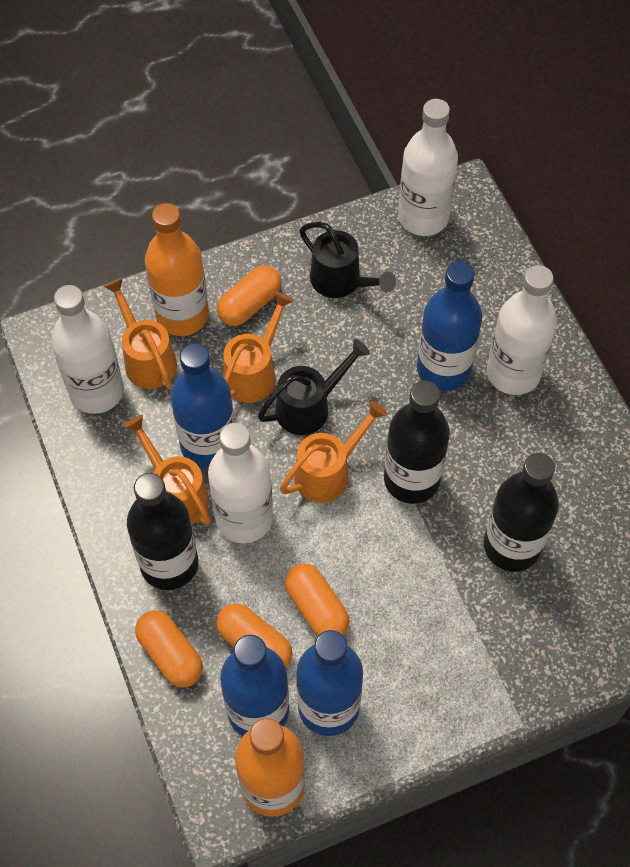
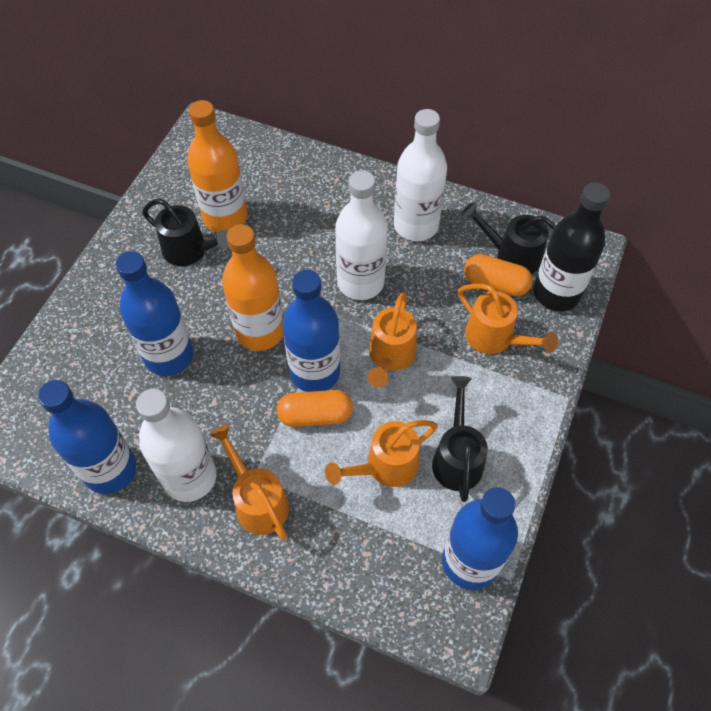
black bottle: [127,473,198,590] [384,380,450,504] [484,453,559,571] = 3 -> [533,183,610,312] = 1
black watering can: [258,339,370,435] [299,222,396,298] = 2 -> [142,199,229,266] [432,376,488,502] [462,202,556,274] = 3
orange capsule: [135,610,203,688] [216,604,293,668] [217,265,282,326] [285,563,350,636] = 4 -> [276,390,353,427] [464,254,533,296] = 2
white bottle: [51,285,124,414] [208,423,273,543] [398,99,458,236] [487,265,557,395] = 4 -> [136,389,216,502] [335,170,388,300] [394,109,447,241] = 3

